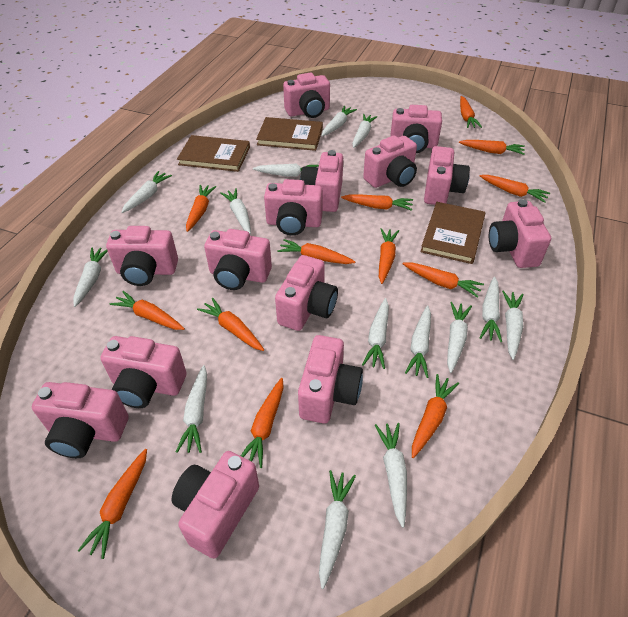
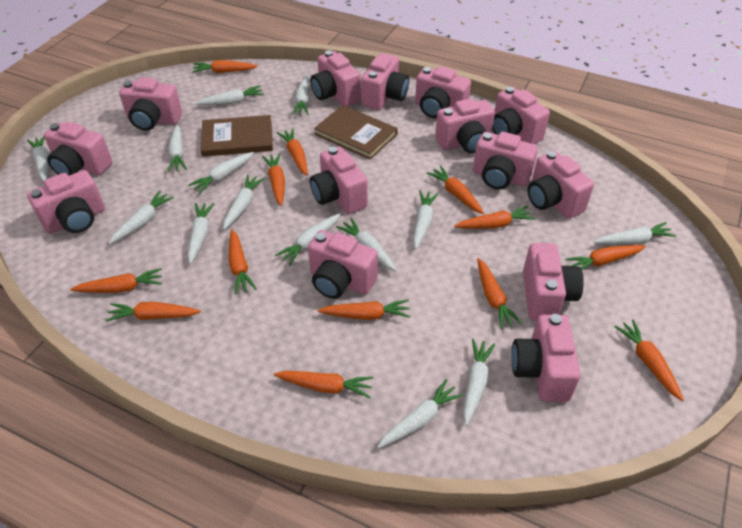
brown book: [177,135,250,172] [256,117,323,151] [420,202,485,264] = 3 -> [201,115,273,157] [314,105,398,160] = 2

